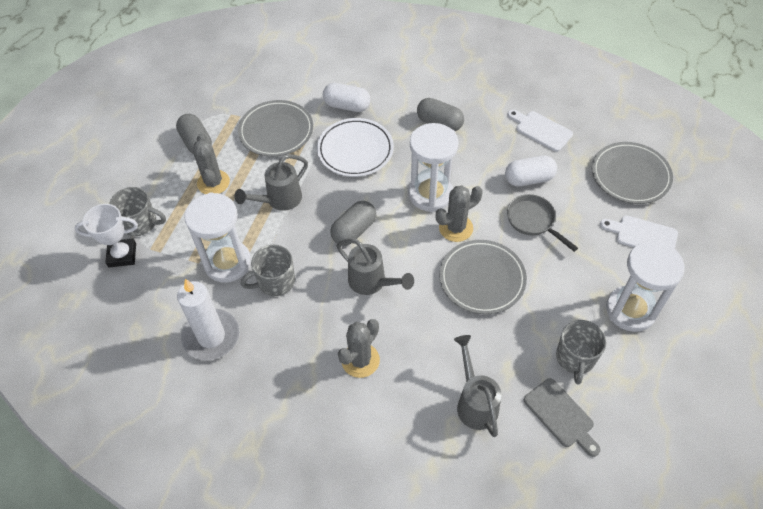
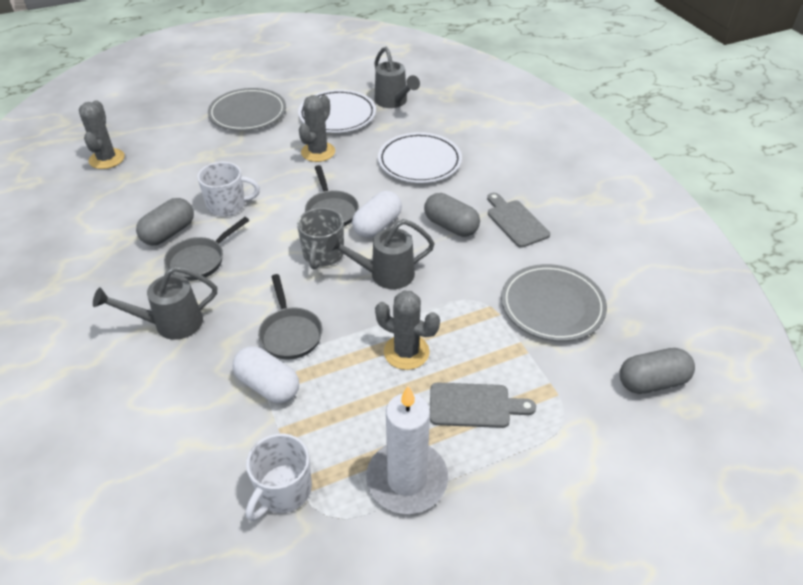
grey cutting board: [524,378,601,457] = 1 -> [430,382,536,428] [487,193,550,248] = 2
grey mug: [110,187,166,236] [241,245,295,296] [556,320,606,385] = 3 -> [297,208,344,270] = 1
grey pan: [507,194,578,252] = 1 -> [164,217,249,281] [258,274,322,359] [305,165,359,226] = 3
grey plate: [238,100,313,157] [439,240,527,314] [592,142,673,204] = 3 -> [208,88,286,131] [501,264,607,341] = 2
white cutting board: [508,110,573,152] [600,215,678,249] = 2 -> none = 0
white hourglass: [184,192,251,283] [408,123,459,212] [606,240,685,332] = 3 -> none = 0
white mug: none = 0 -> [197,162,260,216] [246,434,312,521] = 2
white plate: [317,118,394,177] = 1 -> [298,90,376,133] [378,132,462,183] = 2
white trophy: [75,204,138,267] = 1 -> none = 0

